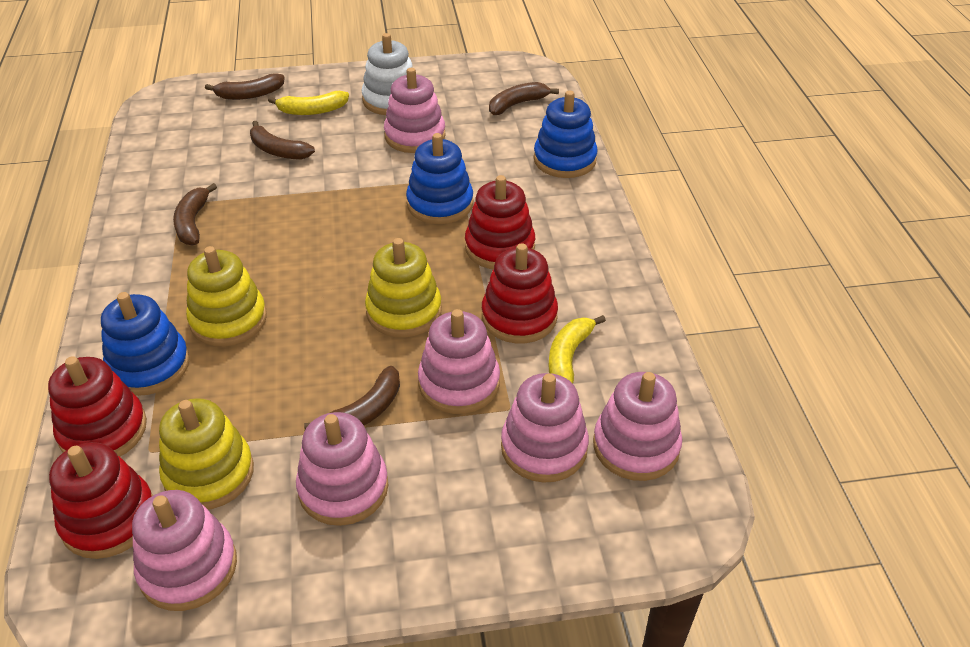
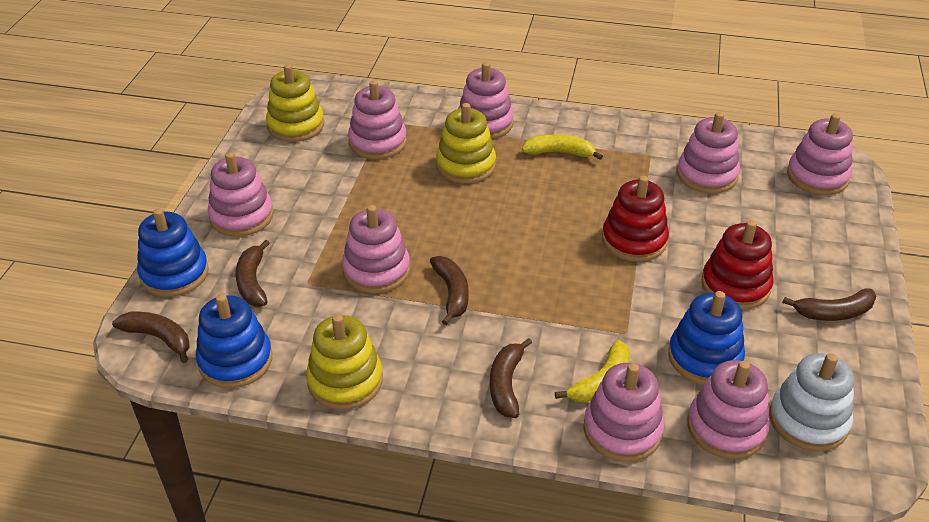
pink stacking toy: [132,490,237,611] [296,412,388,526] [384,68,446,153] [418,309,500,414] [501,373,589,483] [593,372,682,481] = 6 -> [208,152,274,237] [342,205,410,293] [348,80,407,159] [458,62,514,139] [583,363,665,462] [677,112,740,194] [687,360,770,459] [787,114,853,195] = 8
red stacking toy: [48,356,147,457] [49,442,153,559] [465,175,535,269] [482,243,558,343] = 4 -> [602,176,669,262] [701,220,774,309] = 2

